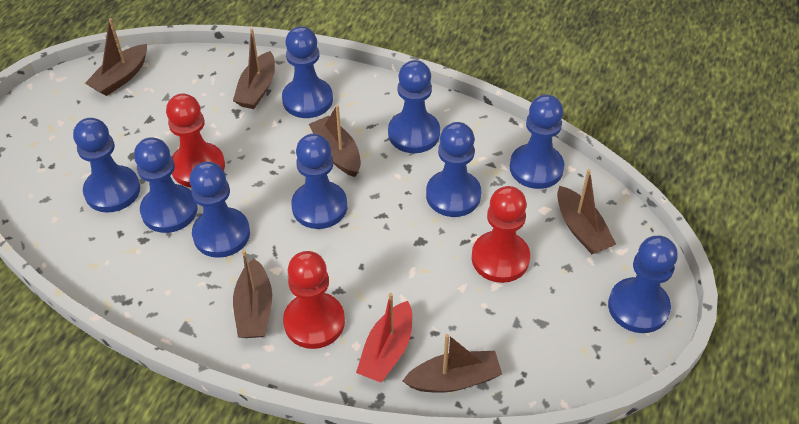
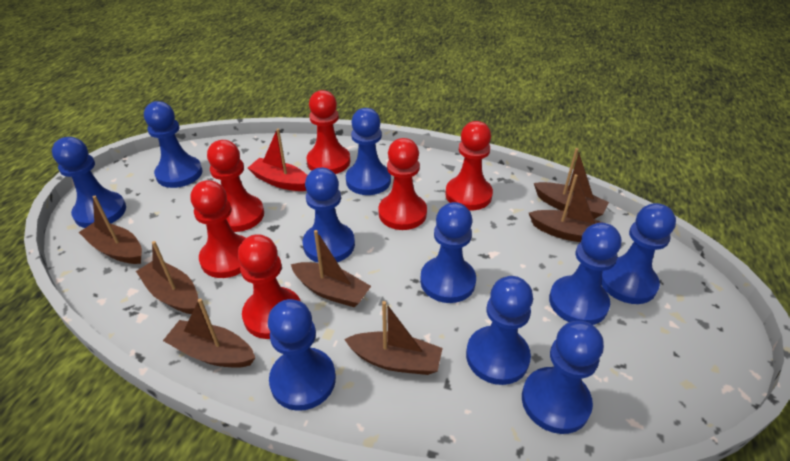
blue pawn: [73,118,140,213] [134,137,198,233] [190,162,250,258] [282,26,333,118] [291,134,347,229] [388,60,440,153] [426,122,481,217] [510,95,564,189] [608,236,678,333] = 9 -> [52,137,126,228] [144,101,202,188] [268,299,336,411] [303,168,355,262] [346,108,391,195] [420,202,476,303] [466,276,533,385] [522,321,604,434] [549,223,621,325] [601,203,676,304] = 10
brown boat: [85,18,147,96] [233,29,275,109] [233,250,272,338] [309,105,361,177] [402,334,502,393] [557,169,616,254] = 6 -> [79,196,142,264] [136,241,198,314] [163,298,255,368] [291,230,371,308] [344,301,443,375] [529,174,604,242] [534,148,609,219] = 7
red pawn: [166,93,225,187] [283,251,345,349] [472,186,530,283] = 3 -> [190,180,246,278] [207,140,264,232] [238,234,301,339] [306,90,350,174] [378,138,427,230] [445,121,493,211] = 6

